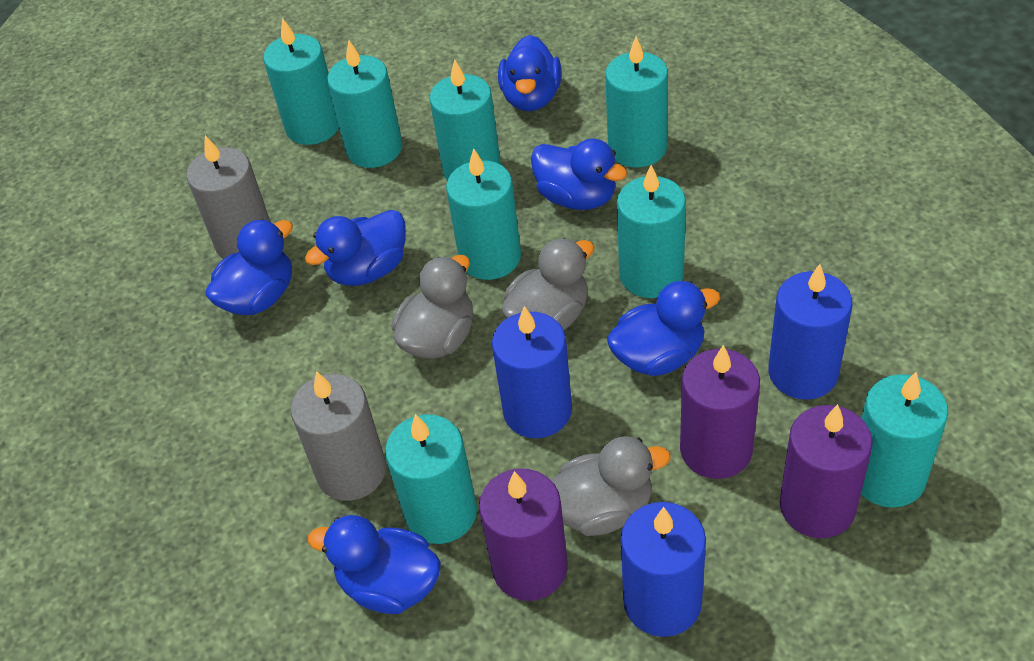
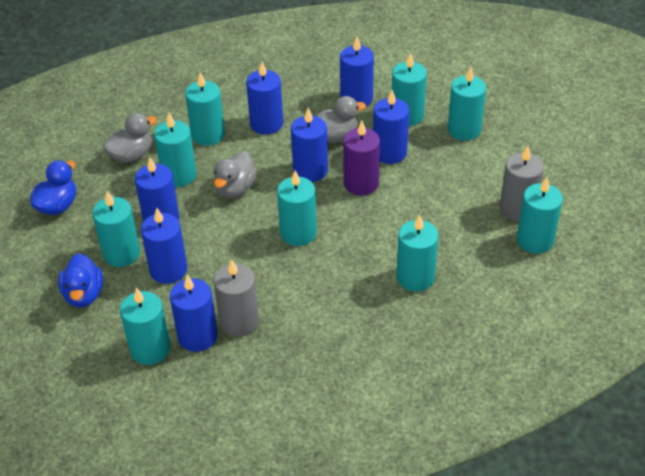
blue candle: [492,306,572,438] [621,502,706,637] [768,264,852,400] = 3 -> [135,157,180,222] [141,208,187,284] [170,275,218,352] [246,62,283,135] [291,108,328,182] [340,37,374,107] [373,90,409,164] = 7
blue duck: [205,219,293,315] [305,210,406,286] [308,515,441,614] [498,35,562,111] [531,139,627,210] [607,281,720,376] = 6 -> [30,161,76,215] [58,253,103,307] = 2
purple candle: [479,468,568,601] [680,345,760,479] [780,404,873,538] = 3 -> [343,121,380,195] = 1
turquoise candle: [263,18,339,145] [327,40,403,168] [385,414,477,544] [429,59,501,180] [446,148,521,280] [605,36,668,168] [617,165,686,298] [861,372,948,508] = 8 -> [92,191,140,267] [120,288,170,365] [154,113,196,187] [185,72,225,146] [277,170,317,246] [392,52,427,126] [396,215,439,292] [448,67,486,141] [517,177,563,253] = 9

